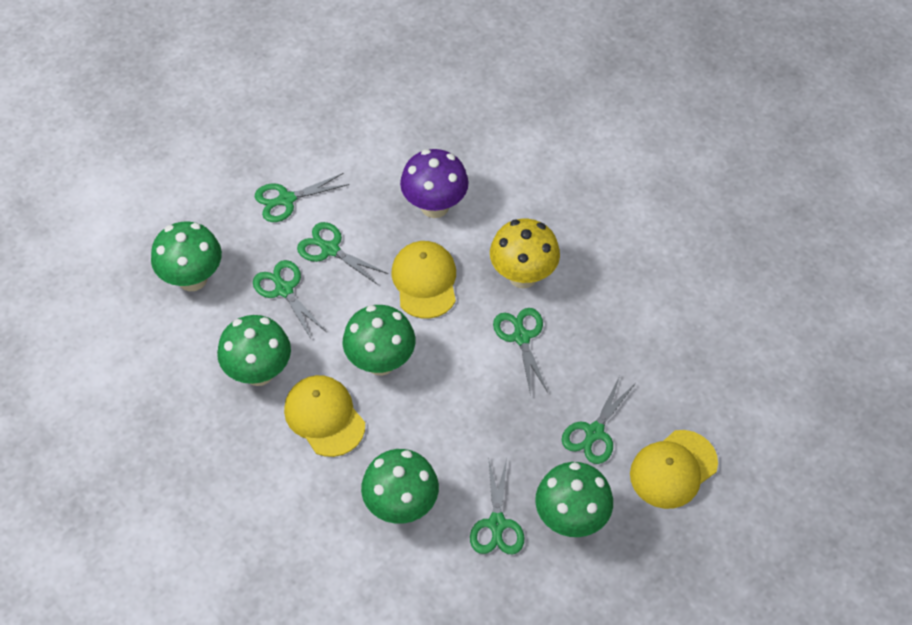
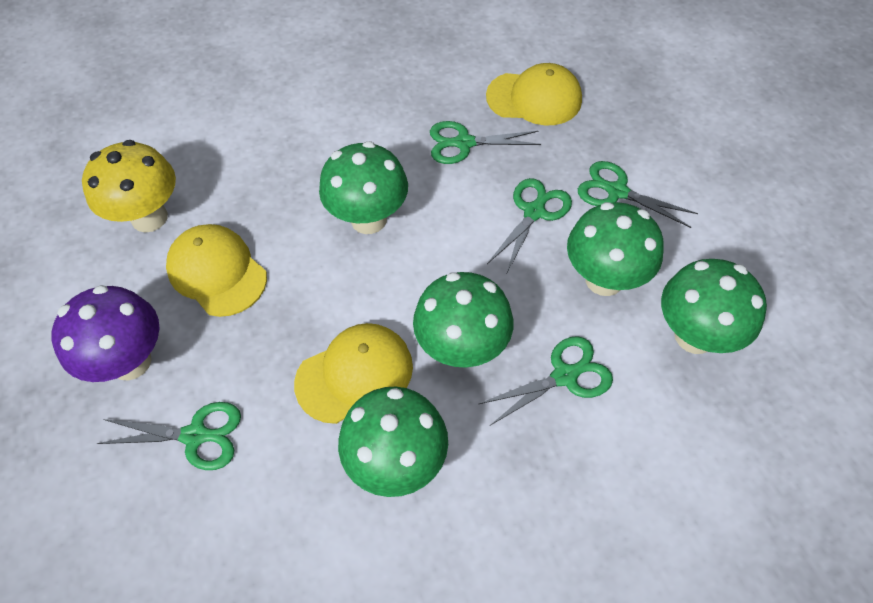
green scissors: [253,260,325,339] [255,173,349,222] [297,222,388,285] [470,457,525,554] [493,308,548,396] [562,376,636,464] = 6 -> [96,402,241,470] [430,121,541,164] [479,336,613,425] [487,178,572,272] [578,161,698,228] = 5

